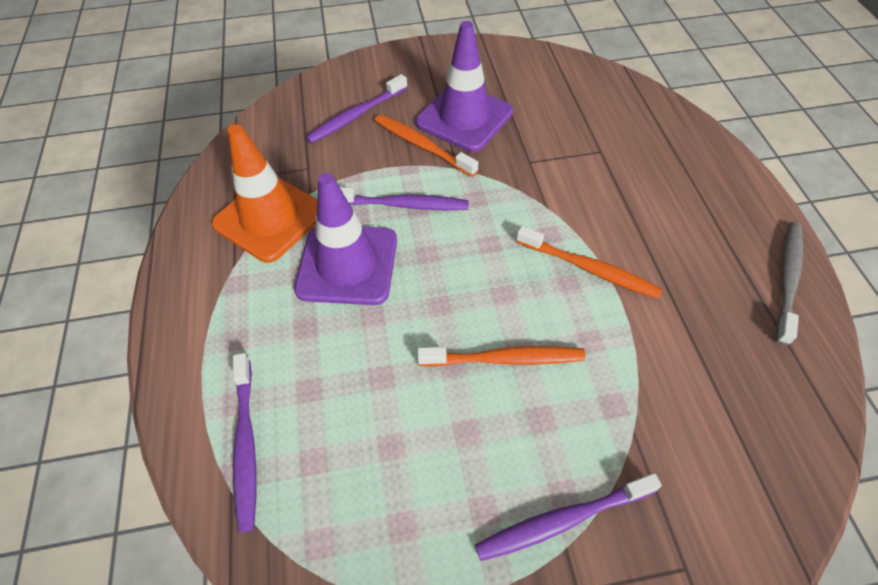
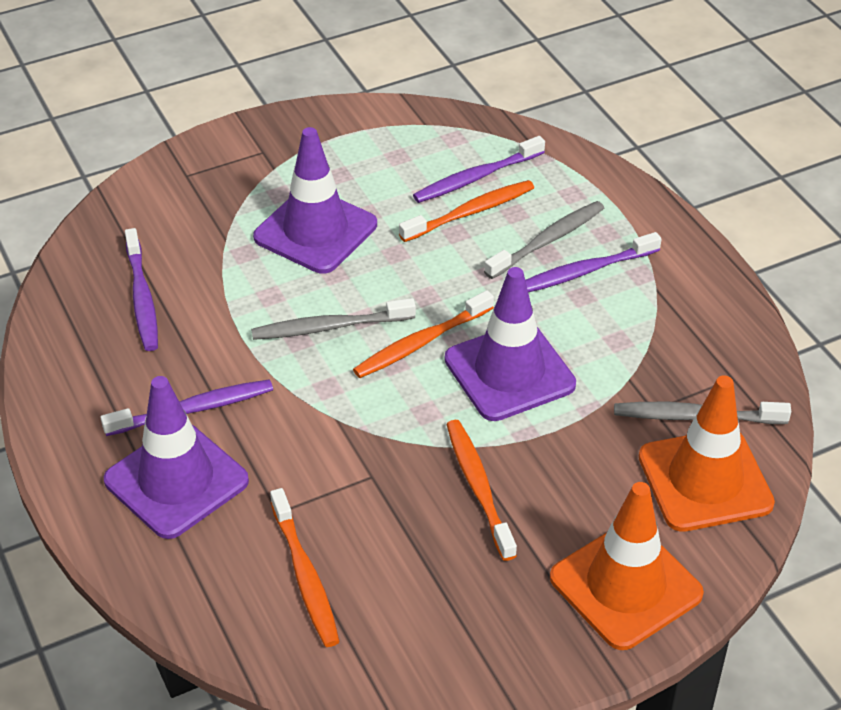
grey toothbrush: [776,222,803,345] = 1 -> [251,298,416,340] [484,201,604,279] [614,402,791,424] = 3
orange toothbrush: [374,114,478,177] [417,346,586,367] [516,226,663,299] = 3 -> [270,488,340,647] [353,290,494,378] [399,180,534,242] [446,420,517,561] = 4
orange traffic cone: [211,124,318,263] = 1 -> [550,482,704,650] [639,376,775,532] = 2
purple traffic cone: [294,173,397,305] [416,21,513,152] = 2 -> [104,376,249,539] [253,127,377,274] [445,267,576,421] = 3

